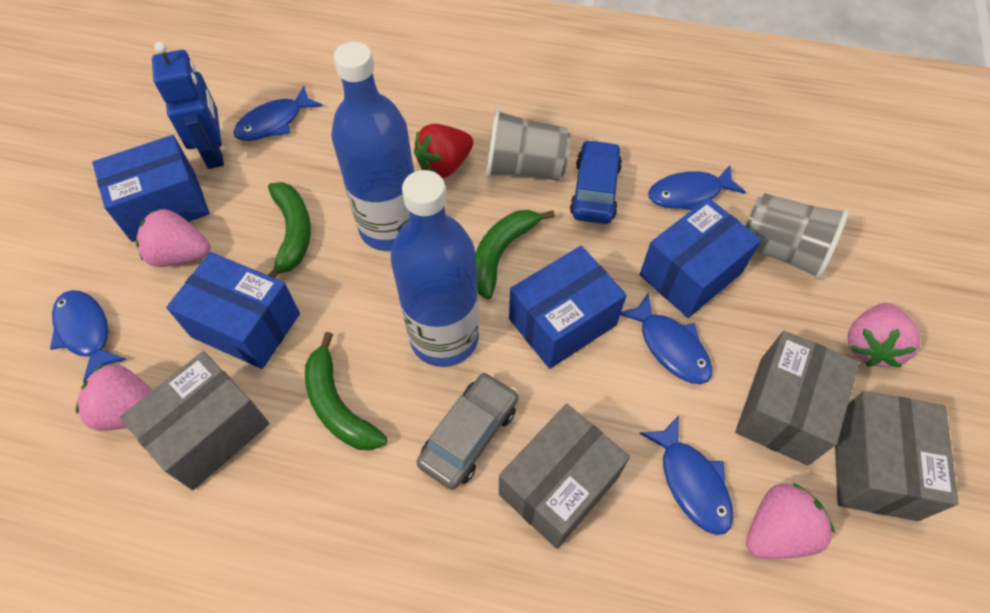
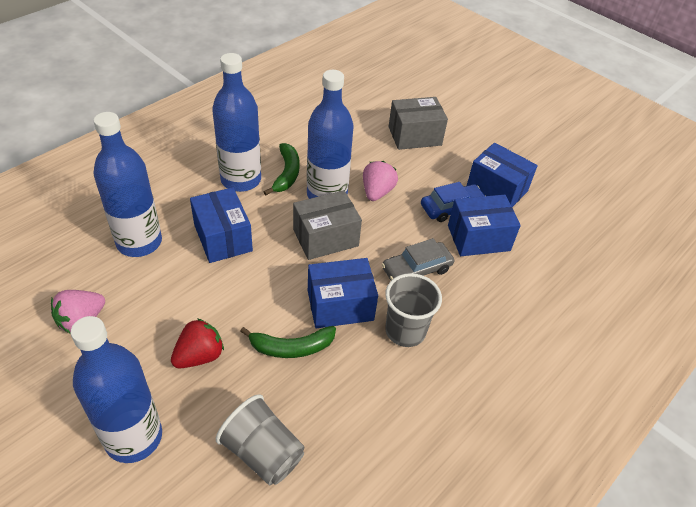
blue bottle: [331,42,415,251] [391,170,479,367] = 2 -> [71,316,162,463] [94,112,162,257] [212,53,261,192] [307,70,354,199] = 4
blue fish: [50,290,127,382] [233,86,323,141] [620,293,712,384] [639,415,733,535] [648,165,746,210] = 5 -> none = 0
blue robot: [152,42,224,169] = 1 -> none = 0
green banana: [268,182,311,278] [305,332,387,450] [475,210,555,299] = 3 -> [240,326,336,358] [264,143,300,195] = 2
grey box: [119,351,269,490] [499,404,630,549] [735,331,859,465] [835,391,959,521] = 4 -> [293,190,362,260] [389,97,448,150] = 2
pink strawberry: [75,364,152,431] [136,209,211,267] [746,483,835,559] [848,303,920,368] = 4 -> [51,290,105,334] [363,161,398,201] = 2

